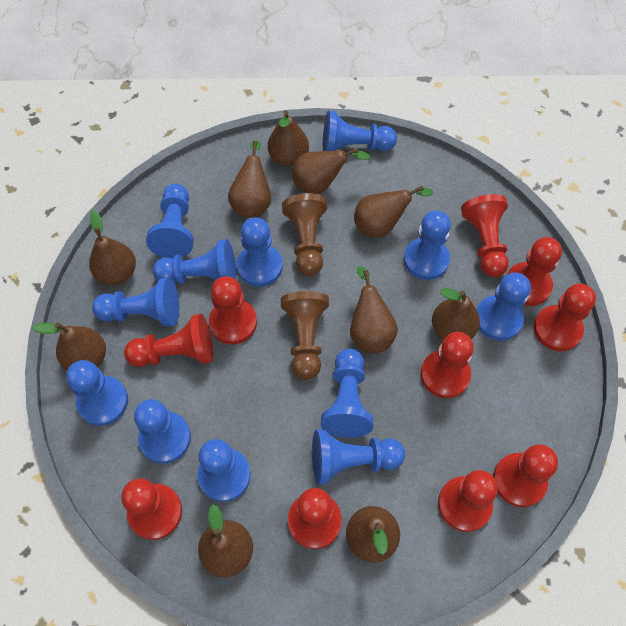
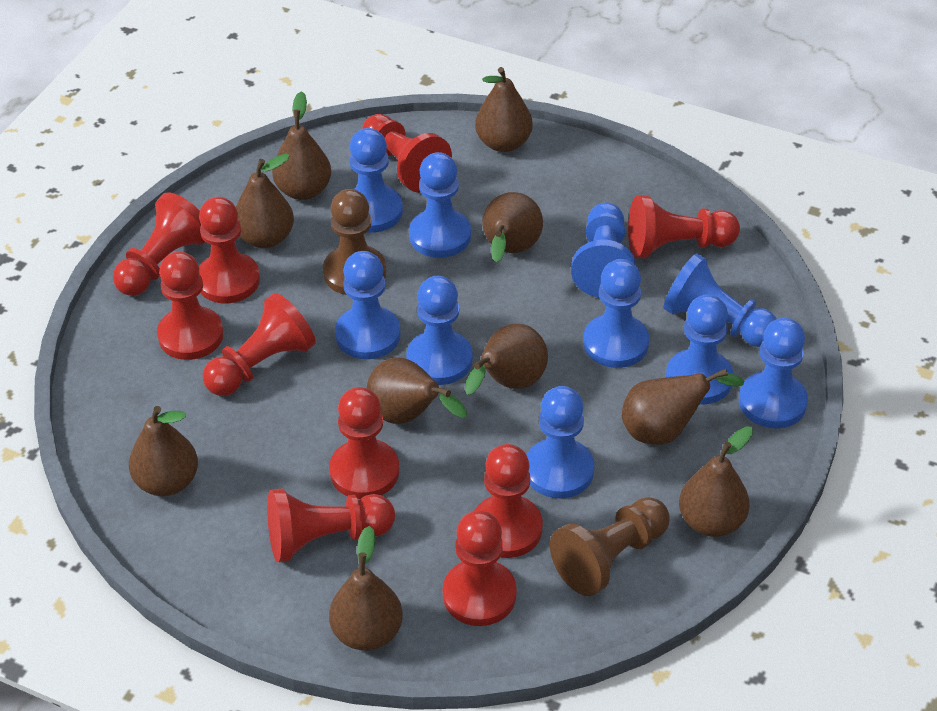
blue pawn: [66,360,128,426] [92,278,179,327] [134,399,191,464] [146,184,194,259] [153,239,236,284] [197,439,251,502] [237,217,283,287] [312,430,405,484] [321,349,373,438] [323,111,397,151] [404,211,451,280] [476,272,531,341] = 12 -> [335,251,401,359] [349,128,403,233] [406,276,473,385] [409,152,471,258] [527,386,594,499] [571,203,636,297] [583,259,649,368] [663,253,777,347] [666,294,733,405] [739,318,808,428] = 10

